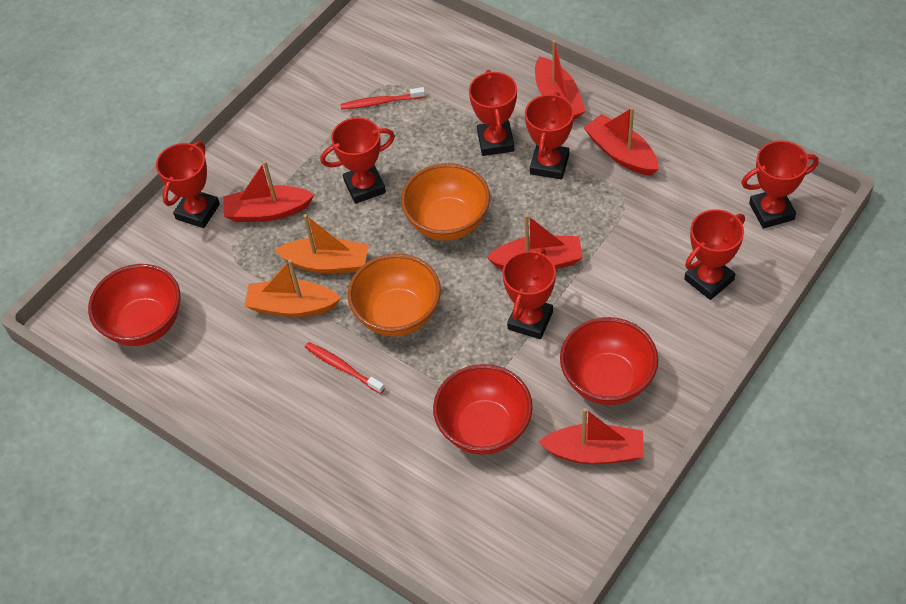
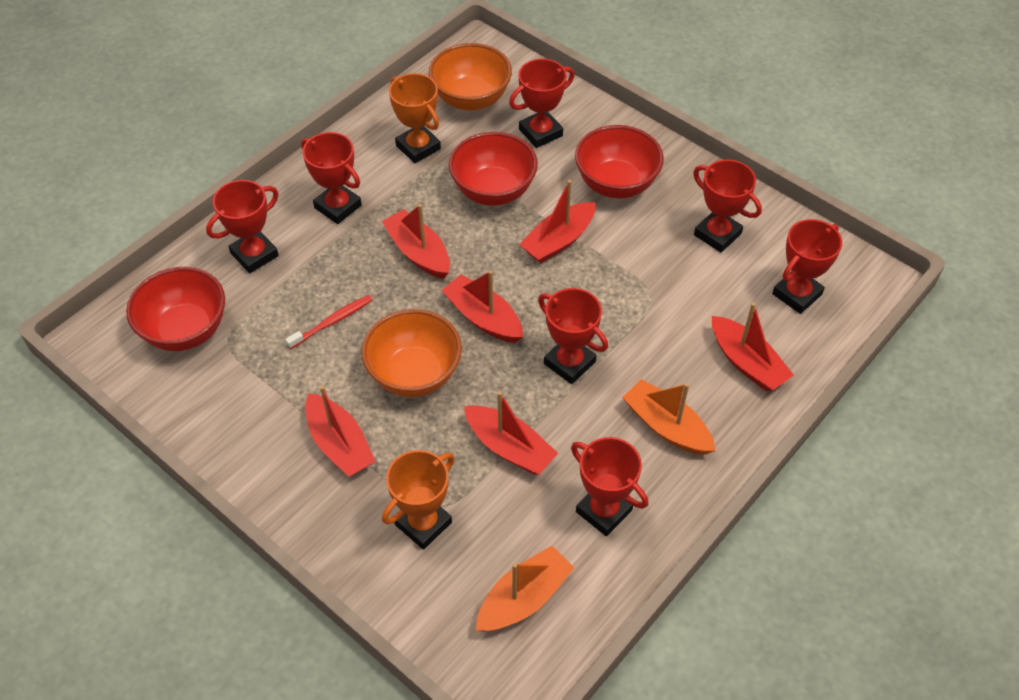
orange trophy: none = 0 -> [382,450,455,550] [389,73,441,163] = 2
red boat: [223,161,314,222] [486,214,583,270] [535,40,586,120] [538,408,644,464] [584,107,659,176] = 5 -> [305,386,375,477] [382,204,450,279] [441,270,523,343] [464,391,558,475] [519,180,596,263] [712,303,794,391] = 6
red toothbrush: [305,342,385,394] [340,87,425,110] = 2 -> [285,295,372,349] = 1

